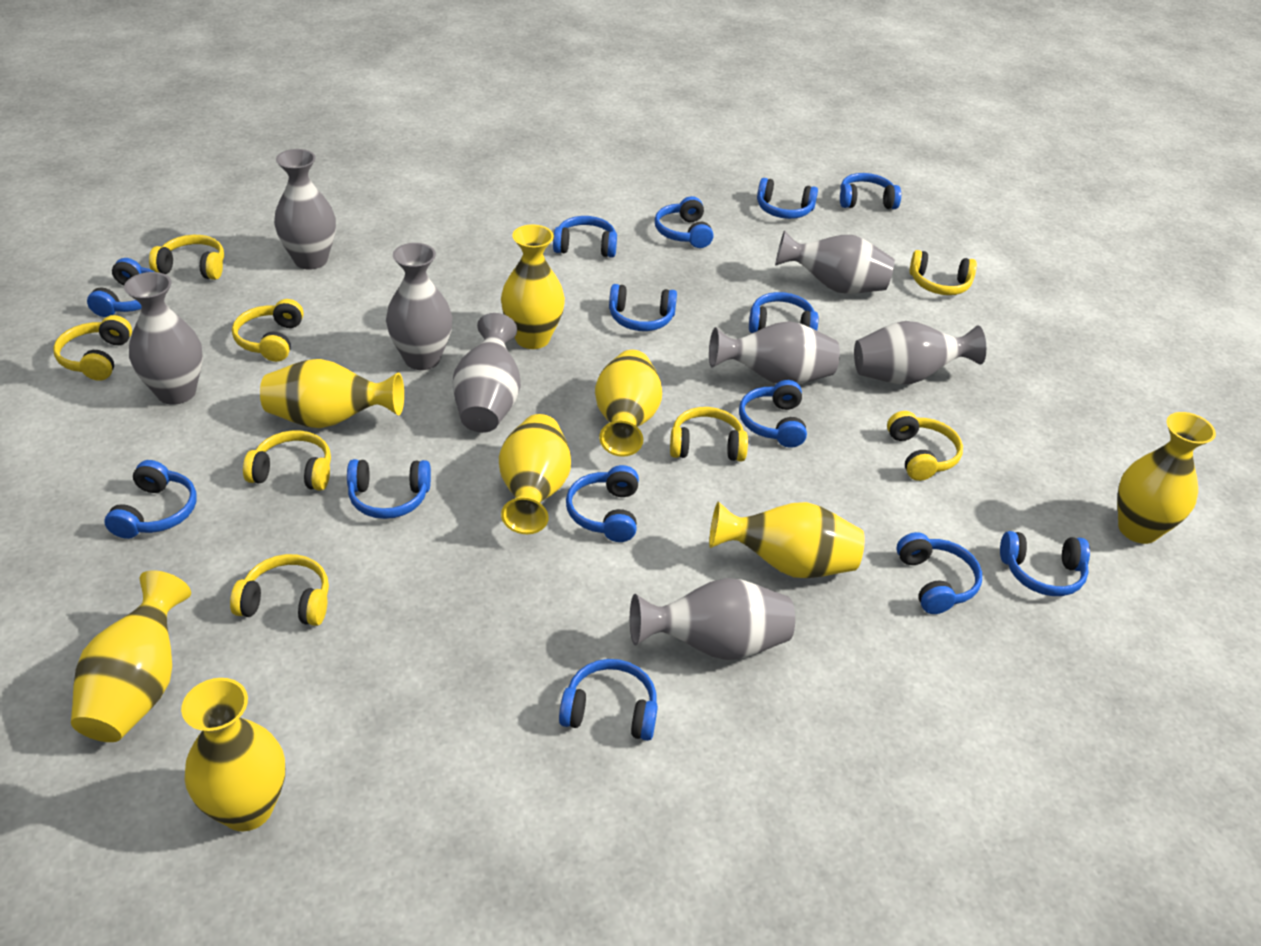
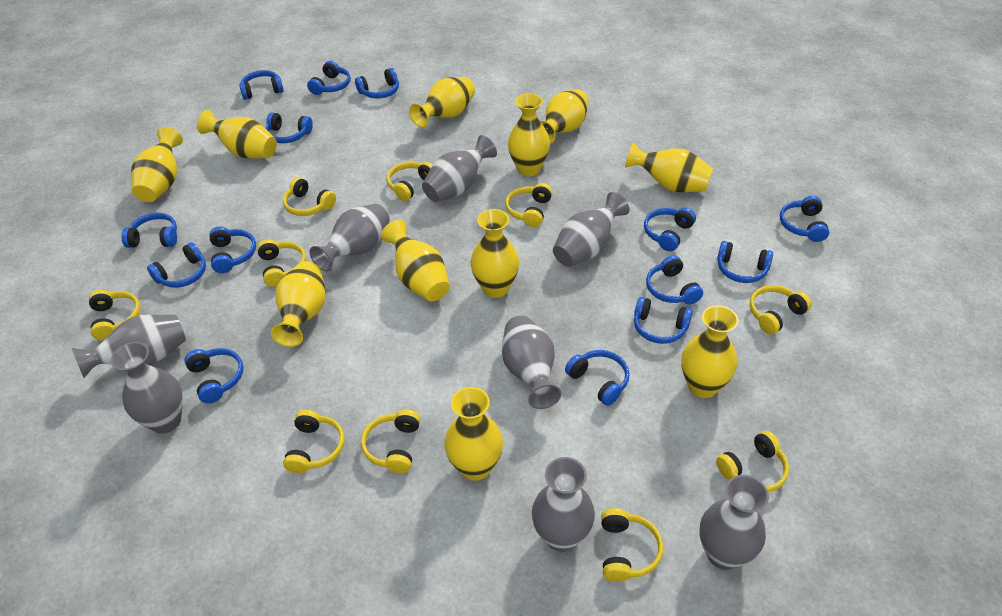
yellow headphones: [53,315,132,381] [149,235,224,280] [230,554,329,626] [232,299,304,362] [243,430,331,491] [670,407,748,462] [887,411,963,481] [909,250,977,295] = 8 -> [89,290,141,341] [257,239,306,287] [283,177,336,216] [283,410,345,473] [361,410,420,473] [386,162,433,201] [505,183,552,227] [601,508,663,582] [716,431,789,492] [749,285,812,334] = 10
yellow vase: [71,570,191,742] [181,678,285,831] [260,359,404,428] [499,414,571,534] [501,224,565,349] [595,350,662,457] [709,501,865,578] [1117,412,1216,544] = 8 -> [131,127,183,202] [197,110,277,159] [271,261,326,347] [381,220,450,302] [409,77,475,127] [444,387,503,481] [471,209,519,298] [508,93,550,176] [540,90,589,144] [625,142,713,192] [681,305,739,398] = 11

